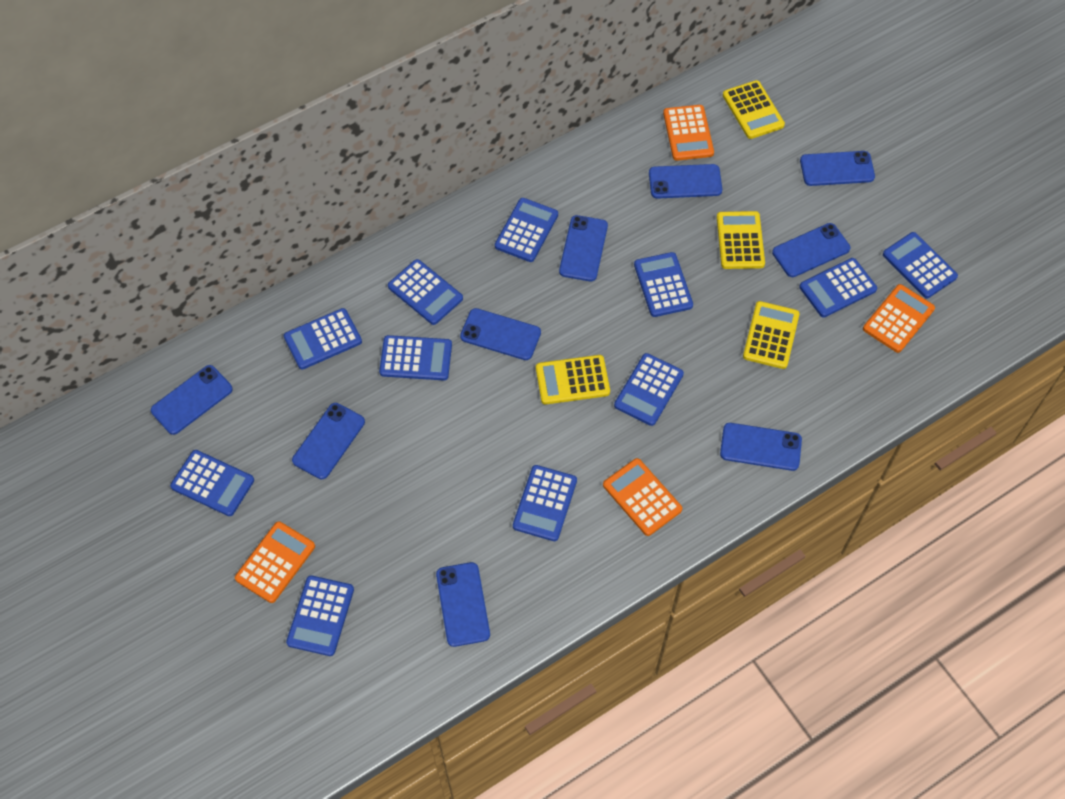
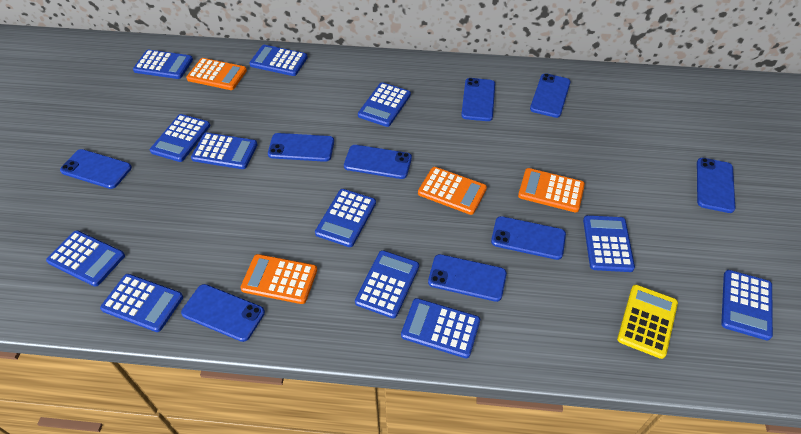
blue calculator: [170,450,254,516] [284,308,362,370] [286,575,354,656] [379,335,452,380] [388,259,463,325] [495,198,558,262] [513,465,577,541] [614,353,684,426] [634,252,693,317] [799,258,877,318] [883,232,958,298] = 11 -> [46,230,125,287] [100,274,183,332] [133,50,193,79] [150,114,210,162] [191,133,258,169] [250,45,308,76] [315,189,376,247] [355,250,419,318] [358,82,411,127] [401,298,480,359] [583,215,635,272] [721,270,773,341] = 12
yellow calculator: [536,355,610,404] [717,211,765,269] [723,80,785,139] [743,301,800,369] = 4 -> [617,285,678,359] = 1

